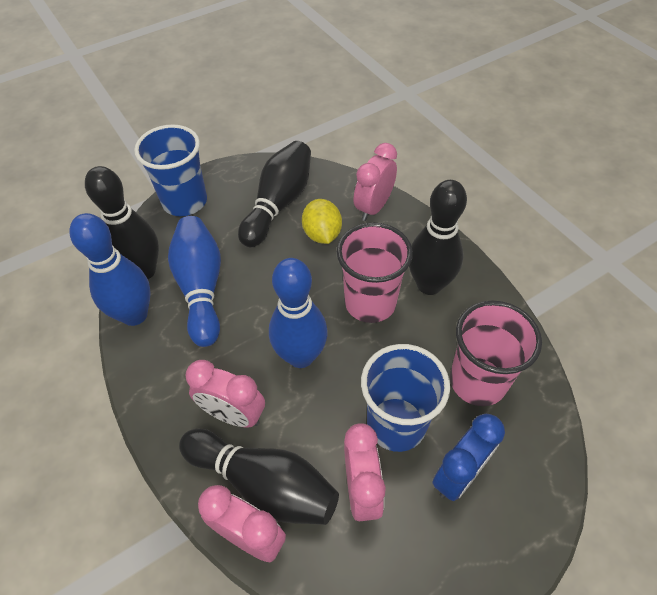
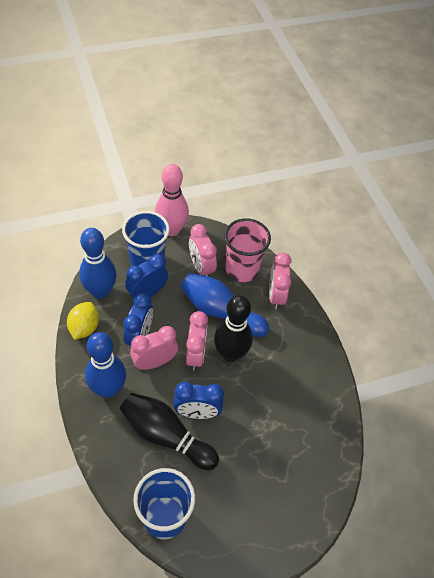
black bowling pin: [85,166,159,279] [179,429,339,525] [238,141,311,247] [409,180,467,295] = 4 -> [120,393,219,470] [214,295,253,362] = 2
blue clock: [432,414,505,501] = 1 -> [123,293,153,346] [125,254,168,299] [173,382,224,419] = 3
pink bowling pin: none = 0 -> [155,164,189,236] = 1
pink cup: [337,222,413,323] [450,300,542,406] = 2 -> [224,218,271,282] = 1

